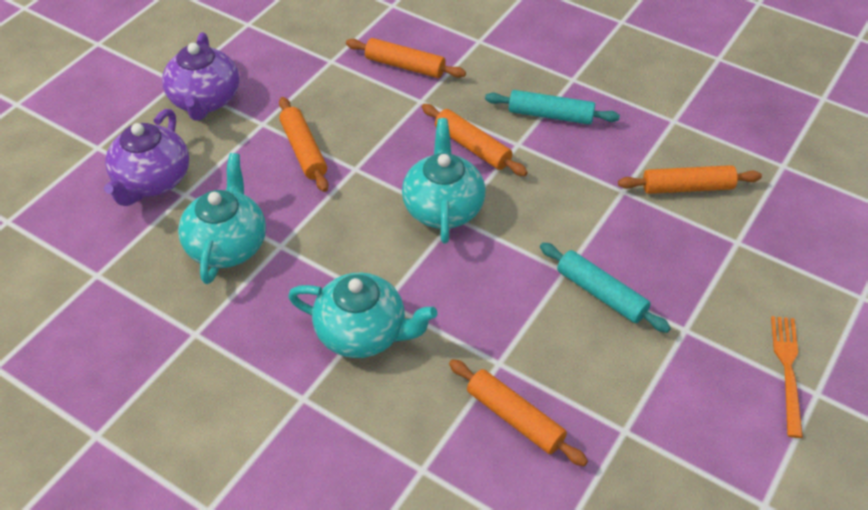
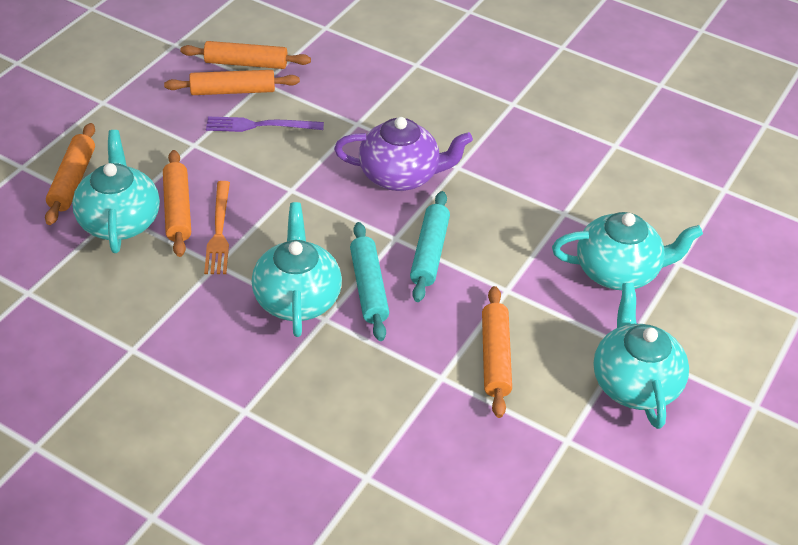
purple fork: none = 0 -> [206,117,324,132] = 1
purple teapot: [104,109,189,206] [162,32,239,121] = 2 -> [334,117,473,191] = 1
turquoise teapot: [178,153,266,284] [288,272,437,358] [402,118,486,243] = 3 -> [72,130,160,253] [252,202,342,337] [552,212,703,290] [593,283,689,429] = 4

